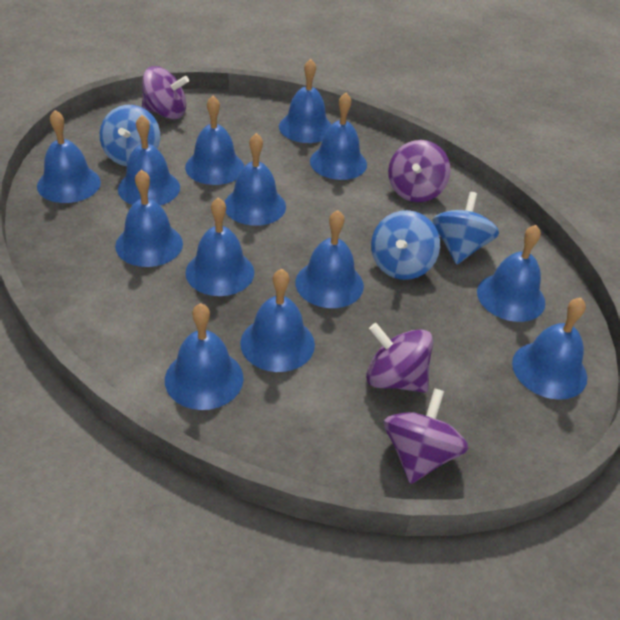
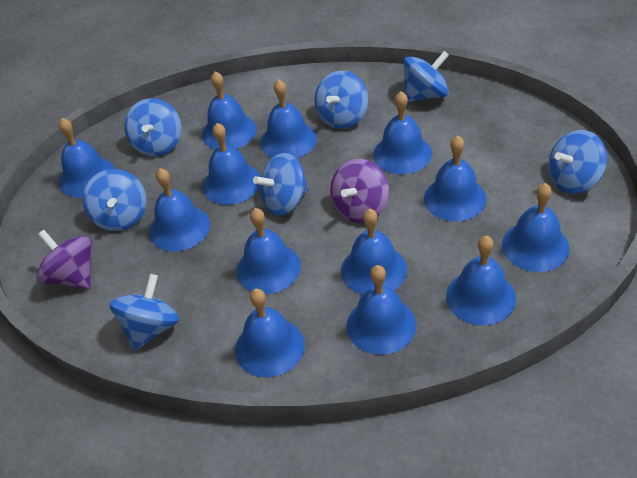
blue spinning top: [100,105,160,166] [371,210,440,280] [433,192,499,264] = 3 -> [83,169,147,231] [109,274,179,351] [125,98,181,156] [253,153,309,216] [315,71,368,129] [404,51,449,102] [548,130,607,194] = 7
purple spinning top: [142,66,189,119] [366,323,433,393] [384,388,468,484] [388,140,450,202] = 4 -> [36,230,92,289] [330,159,389,223] = 2

